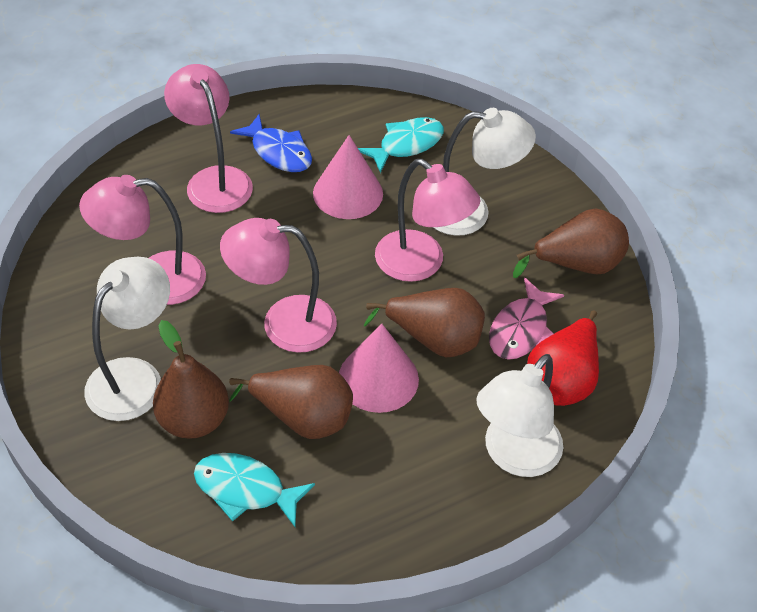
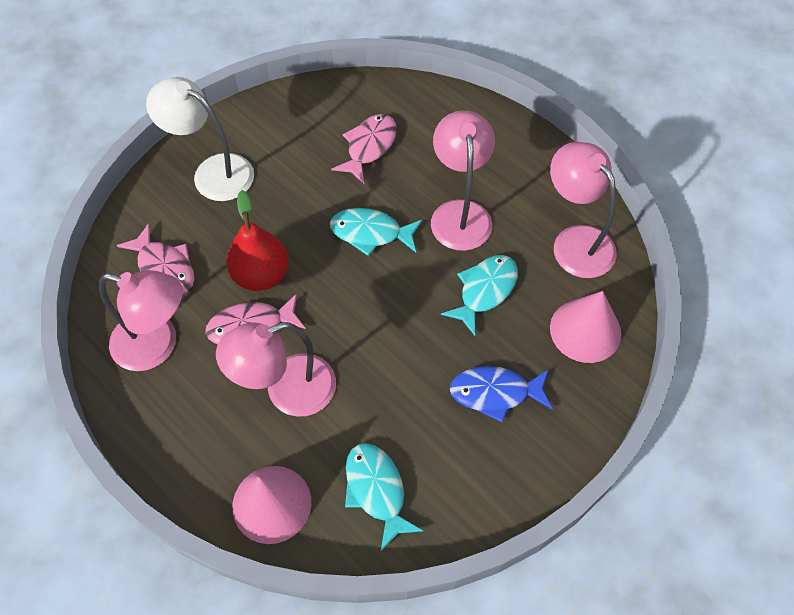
brown pear: [153,320,229,439] [229,365,353,439] [364,288,485,357] [513,209,629,278] = 4 -> none = 0
pink fish: [489,277,564,360] = 1 -> [117,223,195,294] [205,293,306,344] [331,114,397,184] = 3
turquoise fish: [194,453,315,527] [358,117,444,173] = 2 -> [330,208,423,256] [345,443,423,551] [441,255,518,336] = 3
white lamp: [84,257,170,421] [433,108,536,236] [476,354,563,477] = 3 -> [146,77,254,201] = 1

